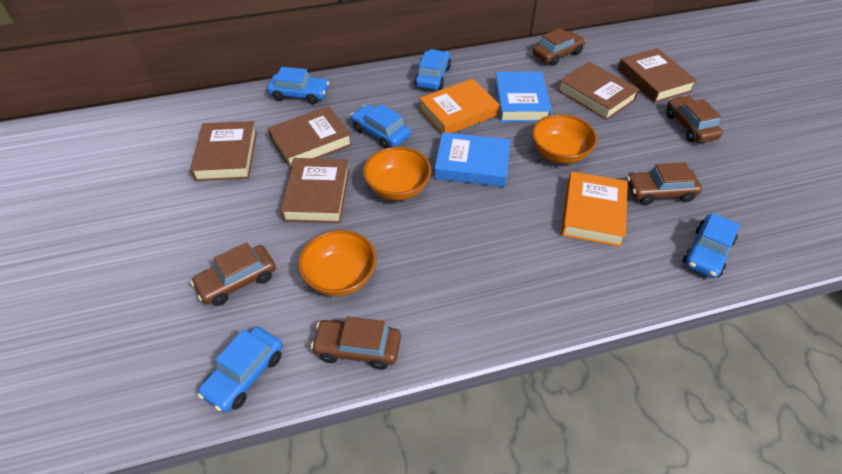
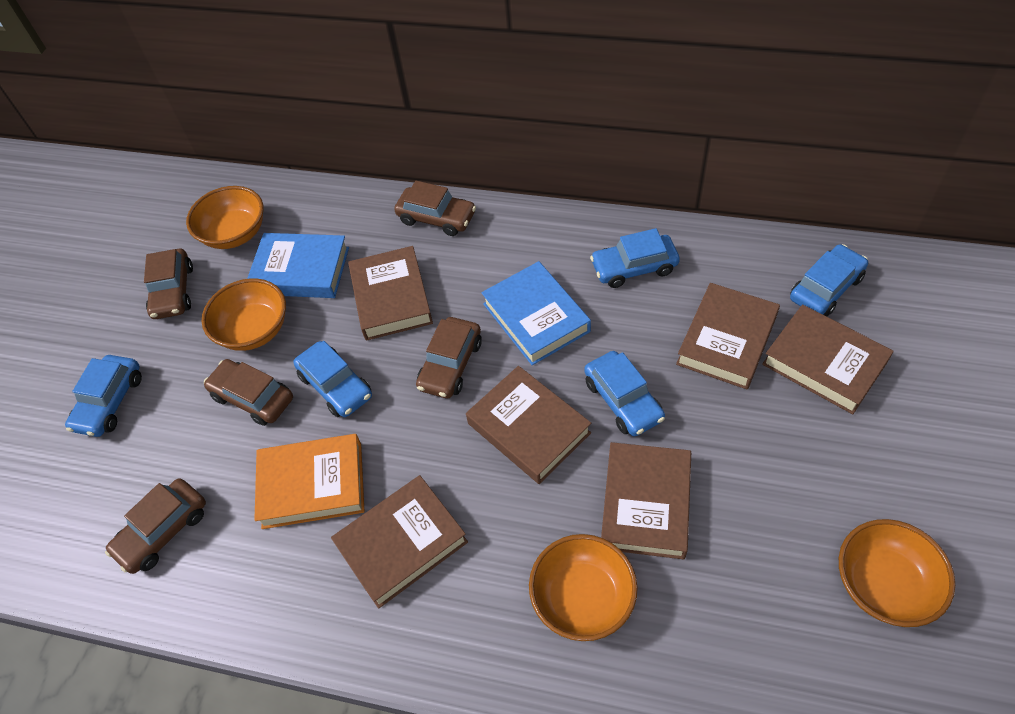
brown book: [190,121,257,181] [268,106,352,169] [280,158,349,223] [557,62,640,120] [618,48,697,103] = 5 -> [331,475,468,609] [348,246,433,341] [466,366,591,484] [601,442,691,559] [676,283,780,389] [762,304,894,414] = 6
orange book: [419,79,500,134] [561,172,628,247] = 2 -> [254,434,365,529] = 1
orange bowl: [298,230,377,296] [363,147,431,200] [532,114,598,164] = 3 -> [186,186,264,249] [202,279,286,351] [529,534,638,641] [839,519,955,627] = 4

